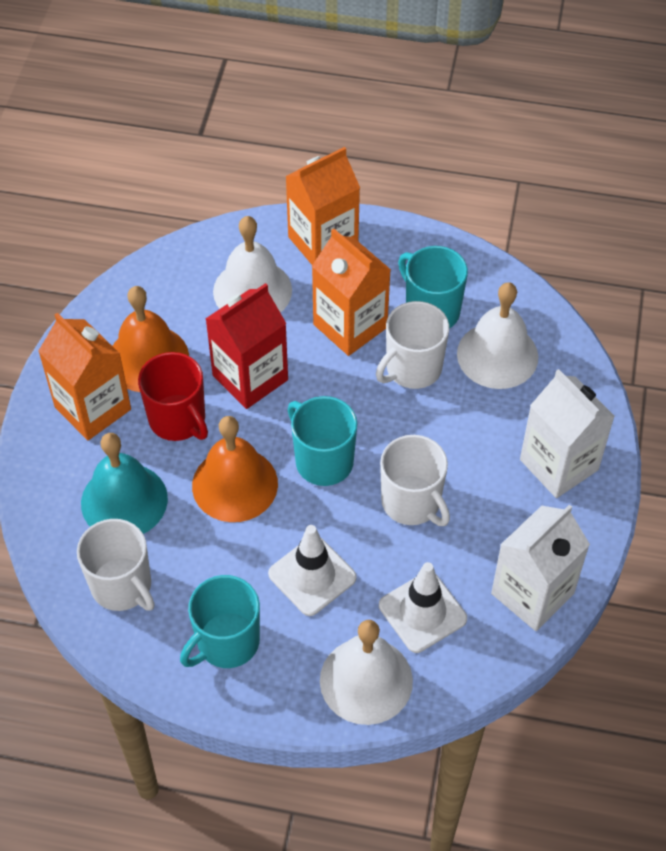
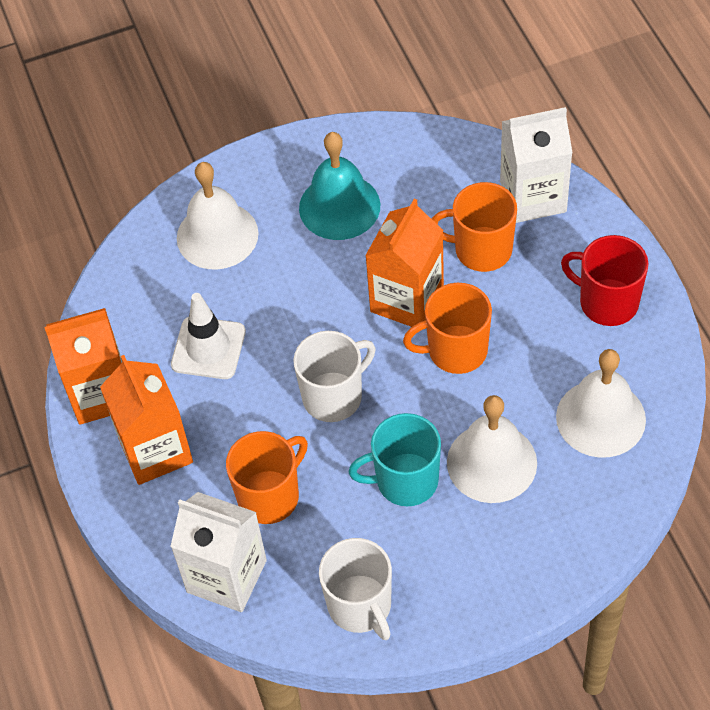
orange bell: [113,286,189,392] [192,416,278,522] = 2 -> none = 0
orange mug: none = 0 -> [226,431,308,524] [403,283,492,374] [432,182,517,272] = 3
red carton: [206,283,288,409] = 1 -> none = 0
turquoise mug: [180,575,260,668] [287,396,357,486] [398,246,468,328] = 3 -> [349,413,441,506] = 1
white mug: [77,519,155,611] [376,301,449,389] [380,435,450,526] = 3 -> [293,331,375,422] [319,538,392,640] = 2
white traffic cone: [268,525,356,616] [379,562,467,653] = 2 -> [171,293,246,379] = 1

